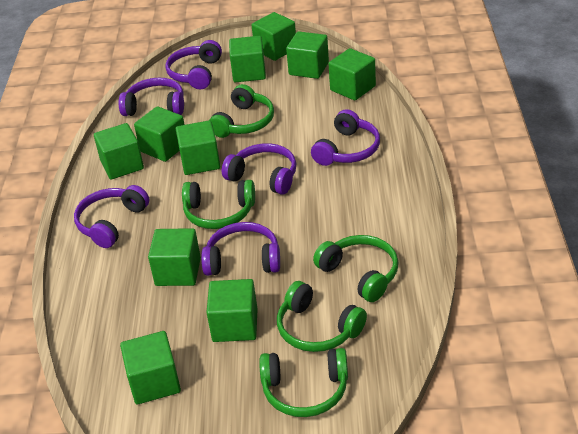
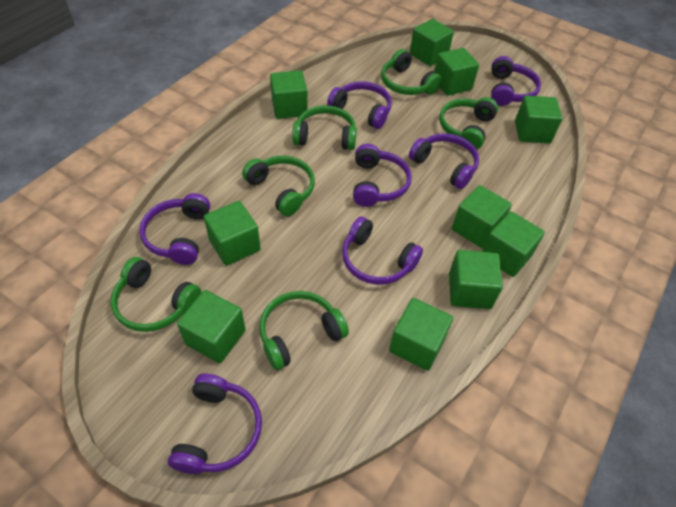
green headphones: [182,180,255,229] [209,84,274,138] [259,348,348,417] [277,281,367,352] [313,235,399,302] = 5 -> [111,257,201,332] [242,156,315,216] [259,291,349,370] [292,105,357,150] [381,49,442,95] [439,97,498,150] = 6
purple headphones: [74,185,149,248] [119,78,184,116] [165,40,222,89] [201,222,280,276] [222,143,296,195] [311,109,380,166] = 6 -> [139,193,210,265] [168,374,262,474] [327,81,392,129] [342,216,423,285] [353,144,412,207] [409,133,479,189] [491,56,541,106] = 7

